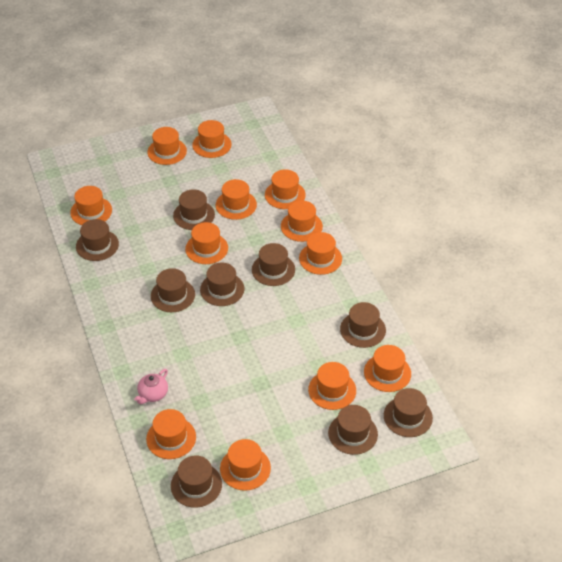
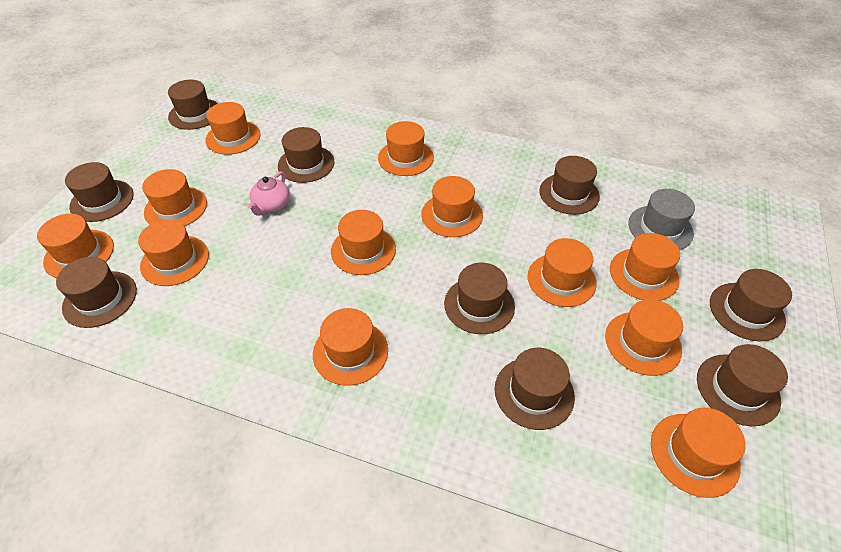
grey hat: none = 0 -> [628,189,695,250] = 1

